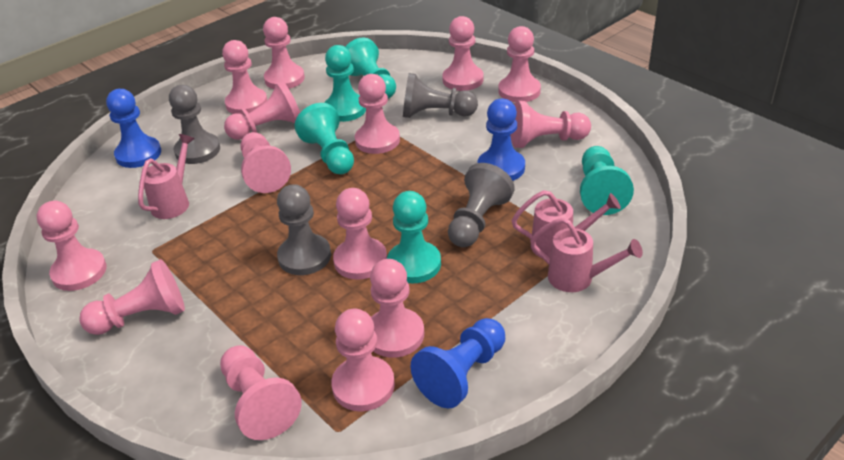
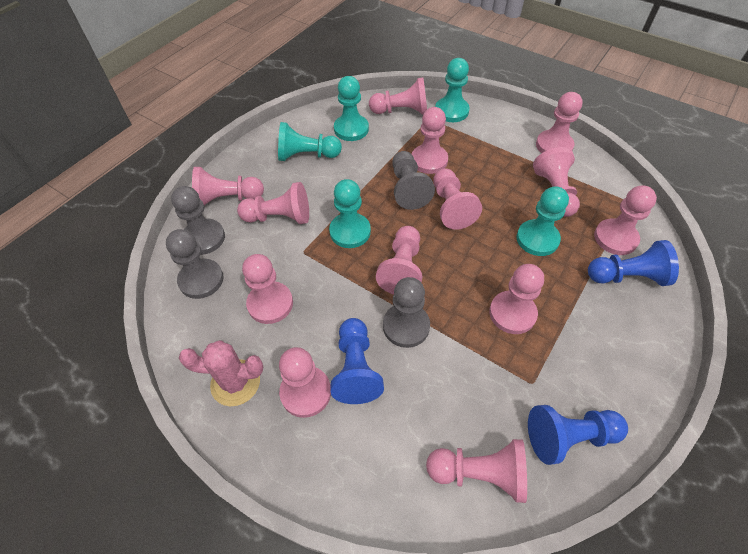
pink cactus: none = 0 -> [179,340,263,406] = 1
pink pawn: [37,201,107,291] [79,259,185,335] [220,345,302,440] [222,40,267,115] [224,81,300,140] [240,132,291,193] [263,17,305,89] [331,308,395,412] [333,188,387,280] [355,74,400,154] [370,259,424,358] [442,16,484,91] [498,26,541,102] [511,101,591,148] = 14 -> [192,167,264,206] [237,182,309,224] [242,254,293,324] [279,347,331,418] [369,77,427,115] [376,226,422,295] [412,107,448,174] [426,439,527,503] [433,168,482,230] [489,264,544,334] [533,147,580,217] [536,92,583,153] [594,185,657,255] = 13
pink watering can: [138,134,195,219] [512,190,621,258] [530,218,643,292] = 3 -> none = 0

